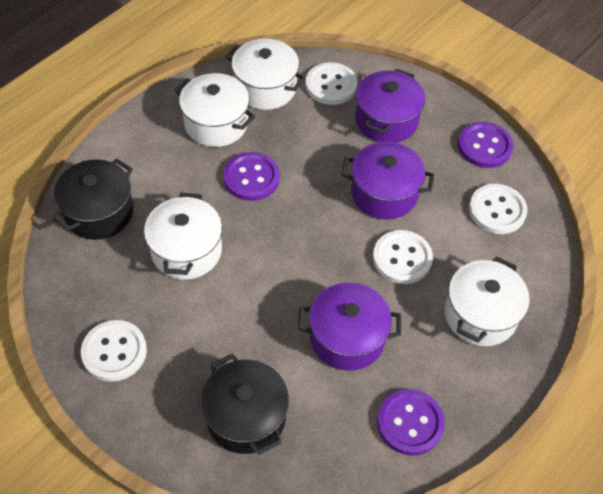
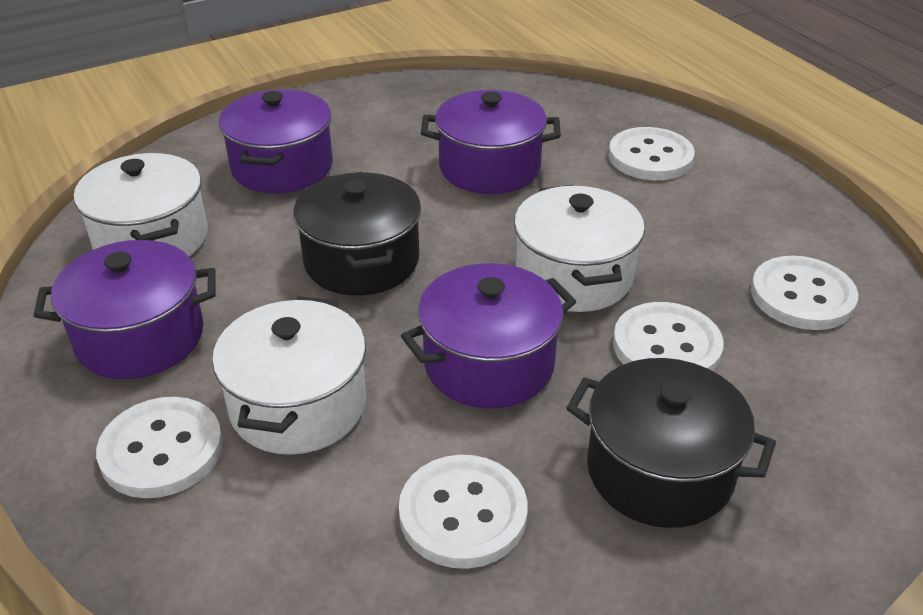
purple button: [223,152,280,201] [377,389,445,455] [458,122,513,168] = 3 -> none = 0
purple pot: [298,282,401,371] [341,142,434,220] [355,69,425,143] = 3 -> [33,240,216,379] [219,89,333,193] [401,263,576,408] [421,90,561,194] = 4
white button: [81,320,147,382] [305,62,358,105] [373,230,433,284] [469,184,527,234] = 4 -> [96,397,223,498] [399,455,527,569] [609,127,695,180] [613,302,724,371] [751,256,858,330] = 5
white pot: [144,193,222,280] [175,73,255,147] [226,39,306,110] [444,256,530,346] = 4 -> [74,153,208,256] [212,296,366,455] [514,185,645,312] = 3

